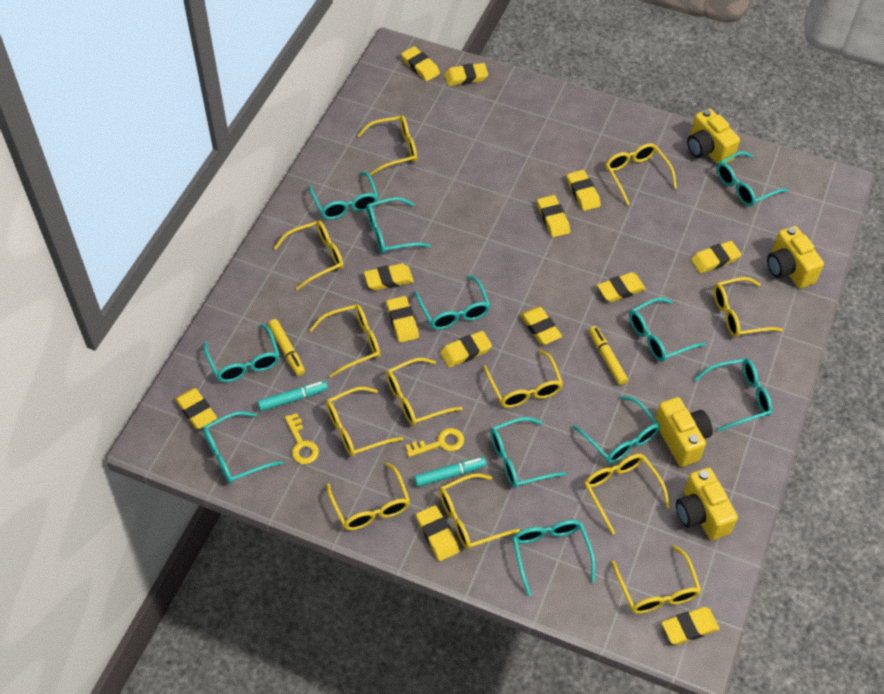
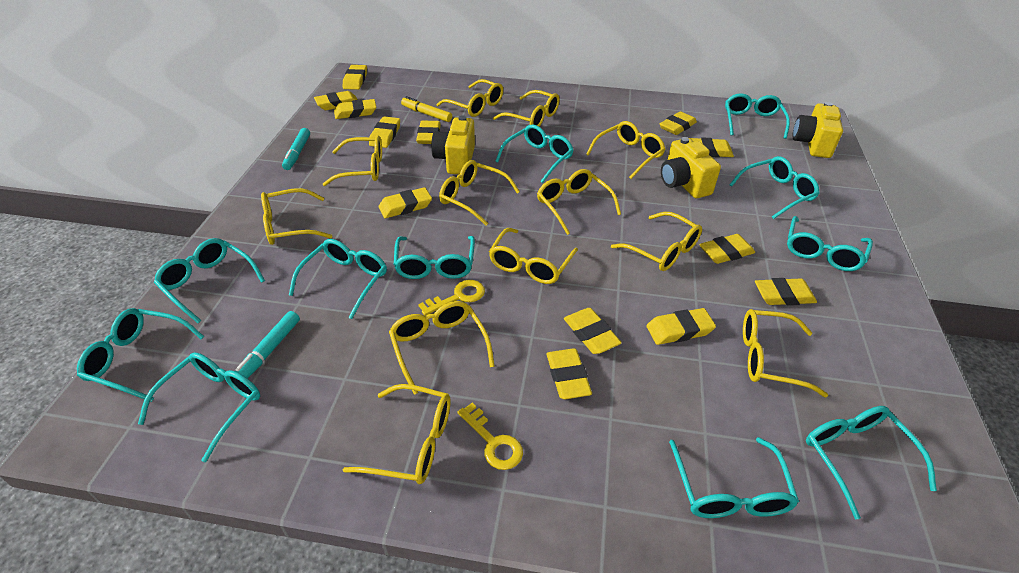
yellow camera: [655,397,713,467] [676,468,738,540] [687,108,740,164] [767,226,824,288] = 4 -> [431,115,475,175] [661,137,721,198] [793,102,843,158] = 3
yellow marker: [268,319,305,376] [589,326,628,385] = 2 -> [401,96,452,122] = 1

